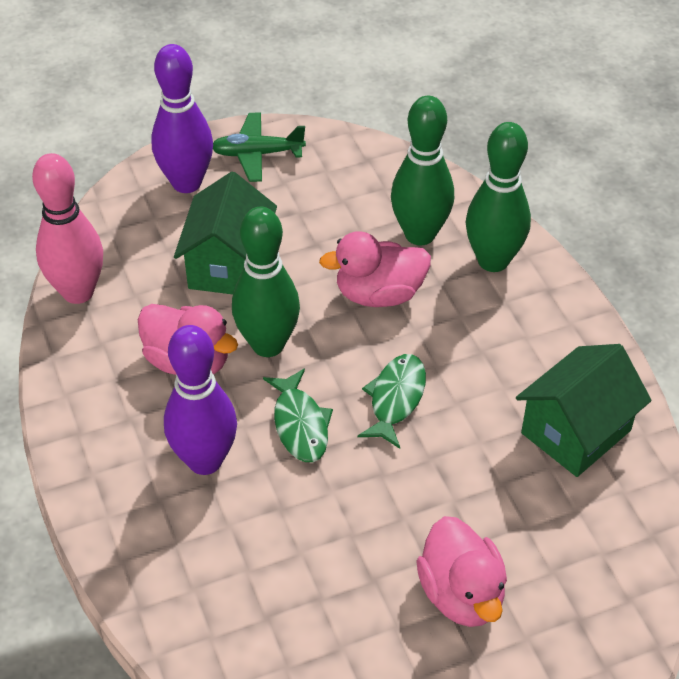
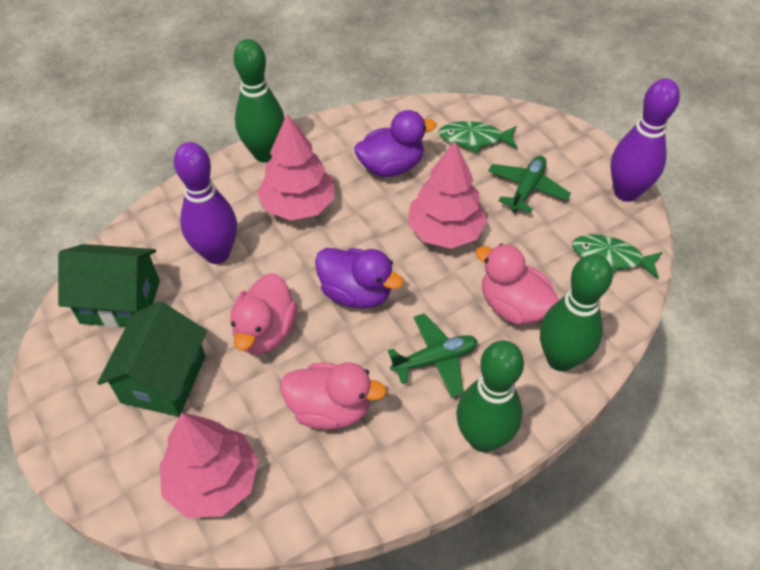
green plane: [213,112,306,182] = 1 -> [388,313,478,398] [488,156,571,214] = 2
pink bowling pin: [32,153,103,304] = 1 -> none = 0
pink tree: none = 0 -> [159,413,258,518] [257,114,335,221] [408,142,488,249] = 3
purple duck: none = 0 -> [315,248,403,309] [354,110,437,177] = 2

